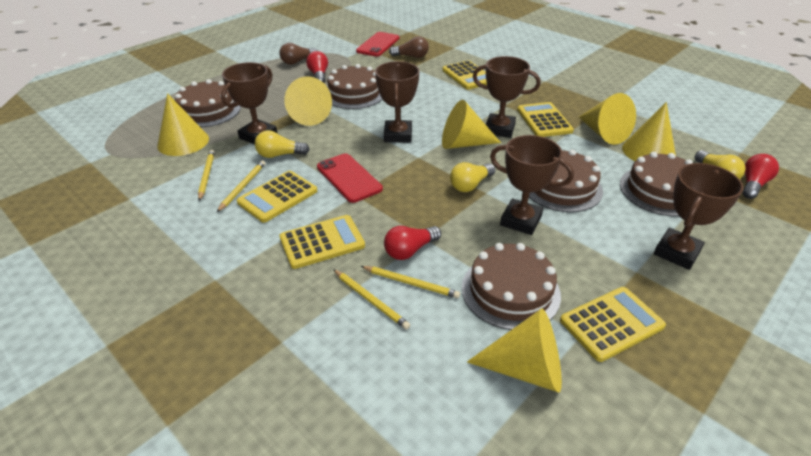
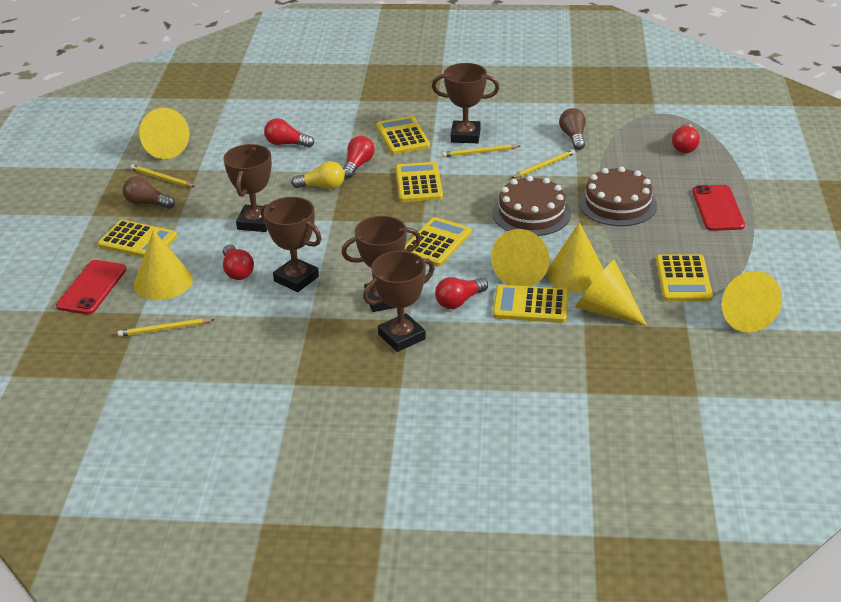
brown cake: [175,79,241,127] [327,64,383,109] [462,243,561,330] [529,149,603,212] [620,152,693,217] = 5 -> [492,175,571,236] [579,166,657,226] = 2
red light bulb: [306,51,328,83] [384,226,441,260] [743,154,779,199] = 3 -> [223,245,254,280] [264,118,314,148] [343,136,375,179] [435,277,488,309] [672,123,700,153] = 5
yellow calculator: [237,171,317,222] [279,215,365,269] [442,60,487,90] [517,102,574,137] [560,287,666,362] = 5 -> [98,220,177,257] [376,116,430,155] [396,162,443,202] [405,217,471,267] [493,285,569,323] [656,254,713,301] = 6
yellow light bulb: [255,130,310,158] [450,162,495,192] [694,150,745,179] = 3 -> [291,161,345,189] = 1

